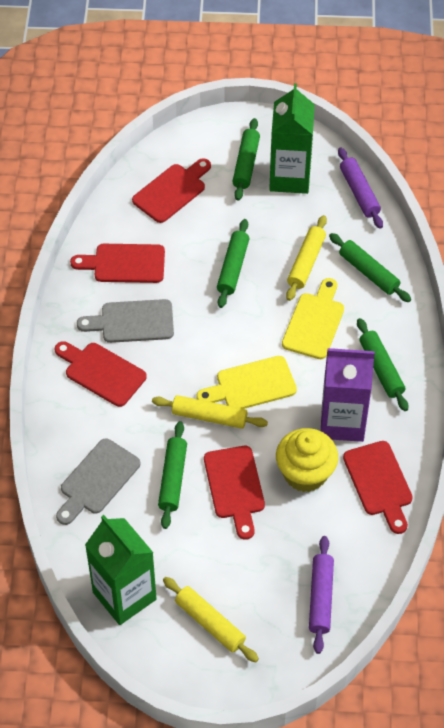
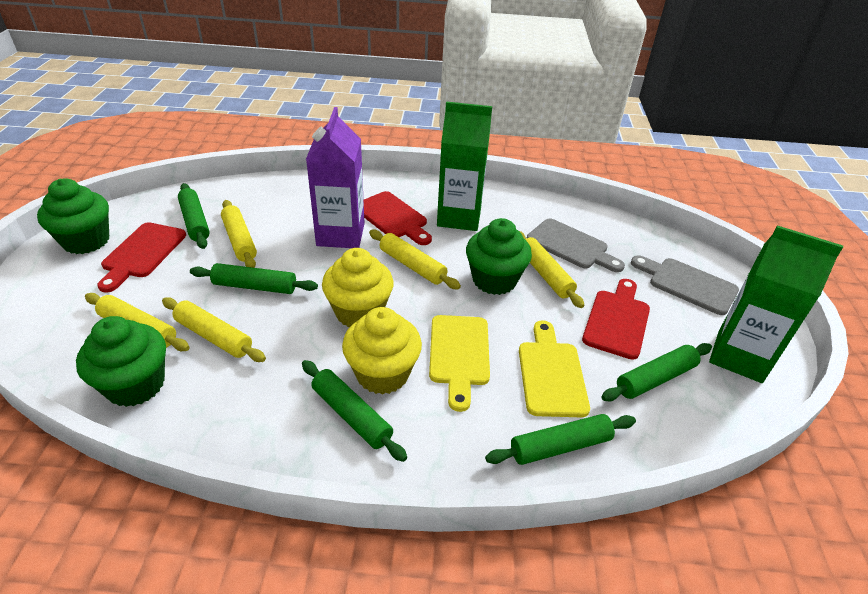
green cupcake: none = 0 -> [37,178,109,254] [76,316,166,407] [466,218,532,295] = 3
purple rolling pin: [309,536,334,654] [338,148,383,229] = 2 -> none = 0
red cutting board: [55,341,147,407] [70,244,165,283] [132,158,211,223] [204,446,265,540] [343,441,413,534] = 5 -> [97,222,186,292] [364,191,432,245] [582,279,650,360] = 3
yellow cupcake: [276,428,338,492] = 1 -> [322,248,394,327] [342,307,422,395] = 2
yellow rolling pin: [152,395,268,429] [163,577,259,663] [286,215,327,301] = 3 -> [85,293,190,351] [162,297,266,362] [221,200,257,268] [369,230,461,289] [519,231,584,308] = 5

